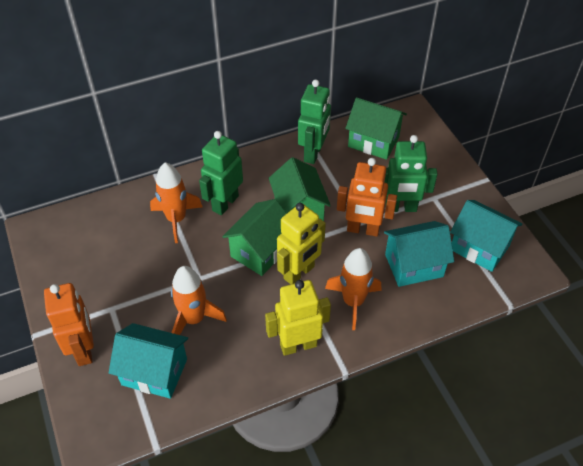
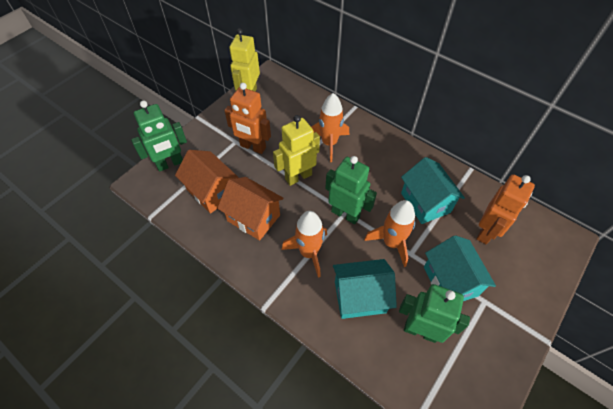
green house: [222,199,287,276] [269,157,331,221] [345,97,407,160] = 3 -> none = 0
orange house: none = 0 -> [175,150,238,214] [217,177,284,241] = 2

